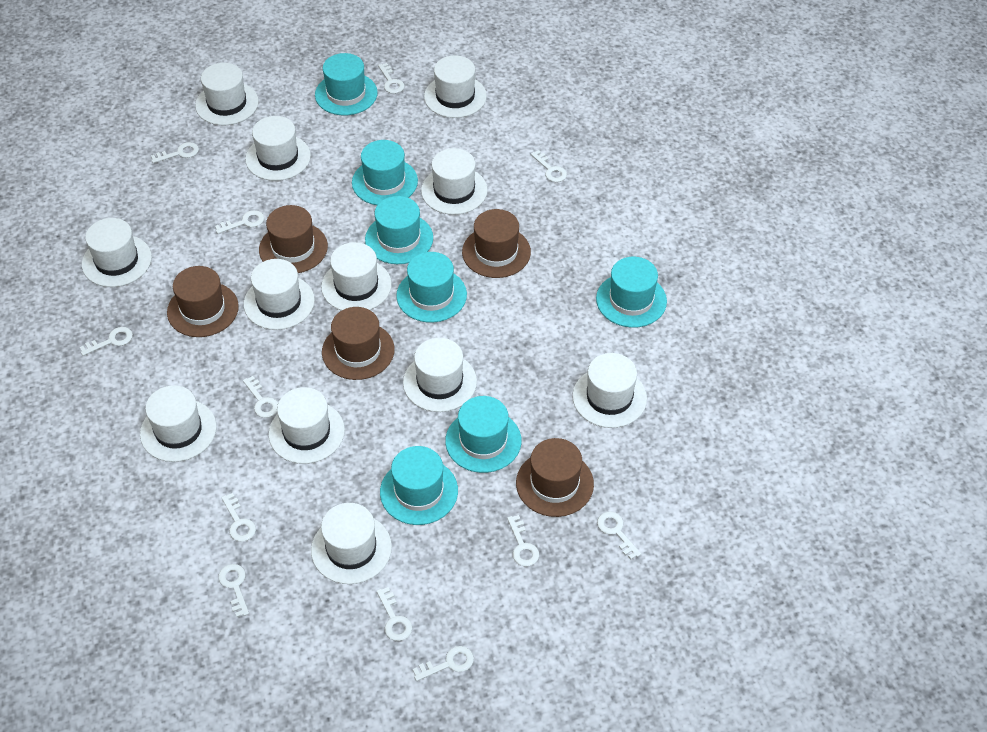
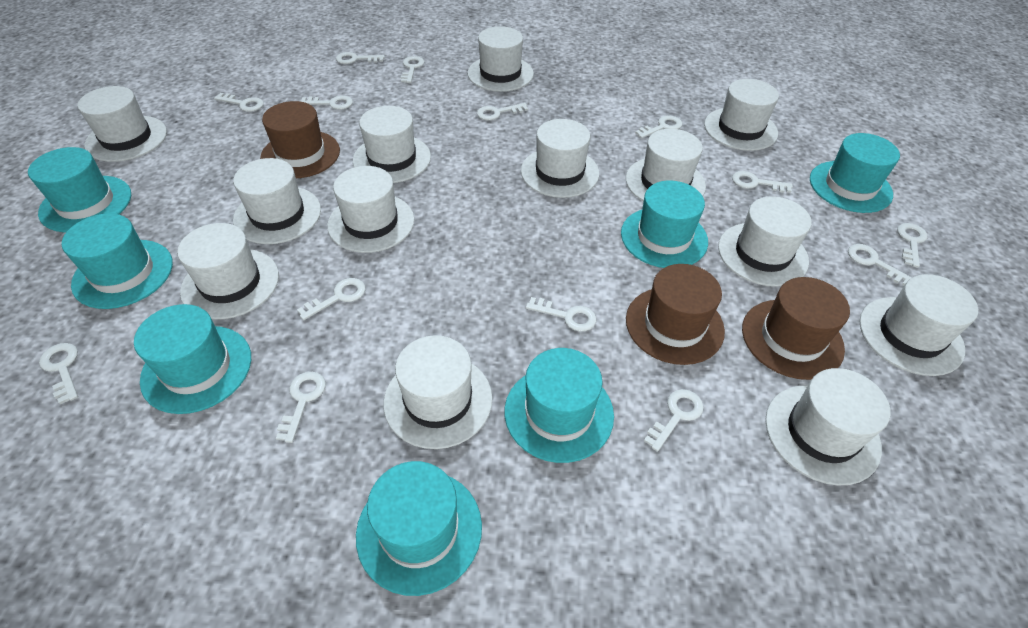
brown hat: [167,266,239,337] [259,205,328,273] [322,307,395,380] [462,209,531,278] [516,438,594,517] = 5 -> [260,101,340,178] [626,264,725,365] [742,277,850,380] = 3
white hat: [82,218,152,287] [140,385,217,462] [195,63,259,125] [244,259,315,330] [245,116,311,181] [269,387,345,464] [311,503,392,584] [321,242,392,311] [403,338,477,412] [421,148,488,215] [424,55,487,118] [572,353,647,428] = 12 -> [78,86,167,162] [177,223,279,320] [233,158,321,244] [327,166,414,253] [353,106,431,183] [383,335,492,449] [467,26,534,92] [521,119,599,198] [626,129,706,202] [704,79,779,151] [718,196,812,287] [765,368,891,485] [859,274,978,376] = 13
white key: [80,327,133,356] [151,142,199,163] [215,210,264,234] [218,564,249,617] [221,493,256,542] [243,376,278,418] [377,587,412,641] [378,63,404,94] [413,646,474,681] [507,515,539,567] [531,150,567,182] [597,512,641,560] = 12 -> [39,343,78,404] [214,93,264,112] [276,372,326,443] [297,278,366,320] [300,96,353,110] [336,52,385,64] [401,56,424,83] [477,103,528,121] [526,297,596,332] [635,115,682,138] [644,389,704,452] [732,171,793,193] [848,244,912,286] [897,223,928,268] = 14

